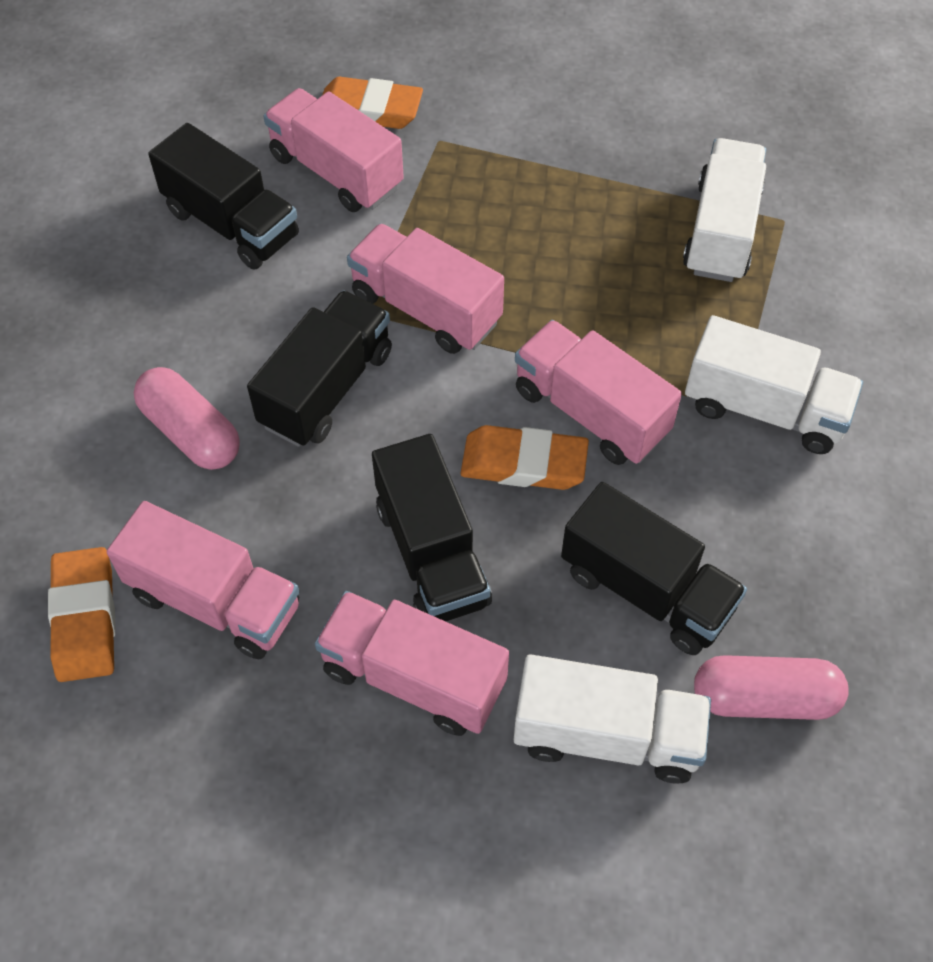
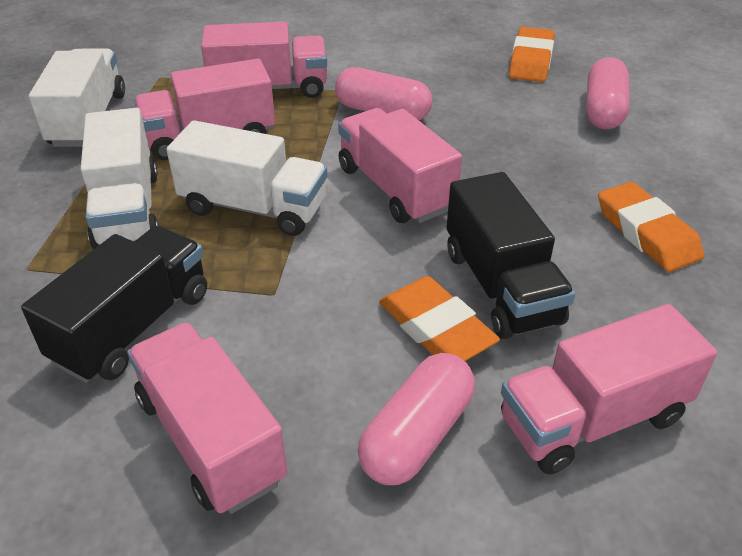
black truck: [148,123,299,270] [247,290,392,447] [372,434,492,621] [561,482,747,655] = 4 -> [21,226,207,383] [447,172,575,339] = 2
pink capsule: [134,367,240,470] [694,655,849,720] = 2 -> [335,67,432,120] [357,353,475,485] [586,57,630,129] = 3

